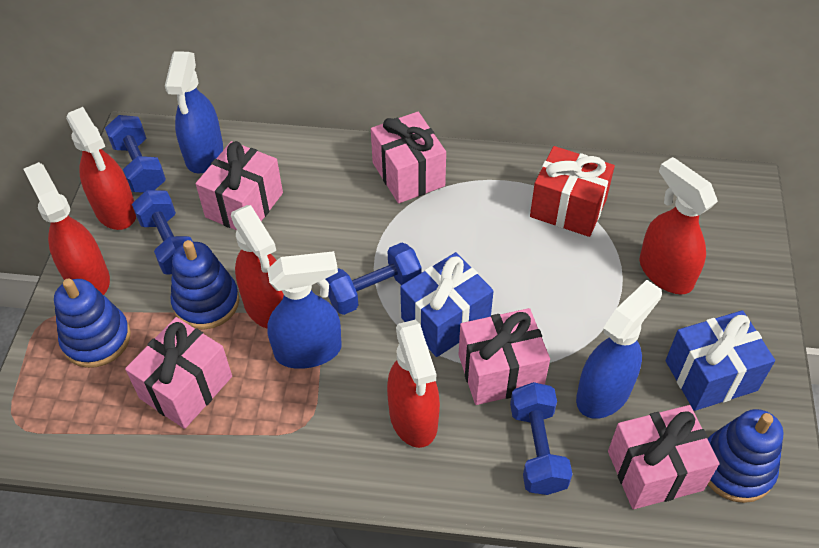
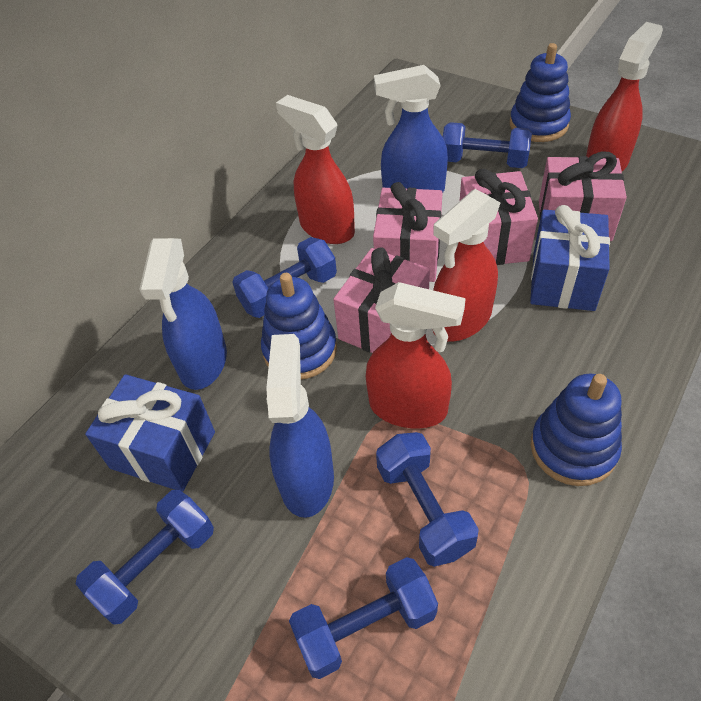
blue dumbbell: [105,115,166,192] [132,190,193,275] [326,242,422,315] [510,382,573,495] = 4 -> [76,490,214,625] [232,237,337,318] [289,557,438,679] [376,432,479,567] [443,122,532,168] = 5
pink gift: [125,317,232,429] [196,141,283,230] [371,112,446,203] [458,308,550,405] [608,405,720,509] = 5 -> [333,247,430,353] [373,182,443,282] [460,169,538,265] [539,152,627,241] = 4
red gift: [530,146,615,237] = 1 -> none = 0
red spray bottle: [24,162,110,295] [66,107,136,230] [231,205,284,328] [387,320,440,448] [640,157,718,295] = 5 -> [276,95,355,244] [366,282,466,428] [432,189,500,341] [586,22,663,171] = 4

